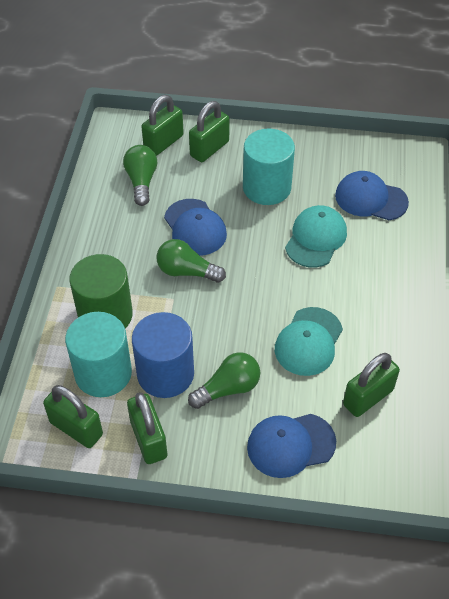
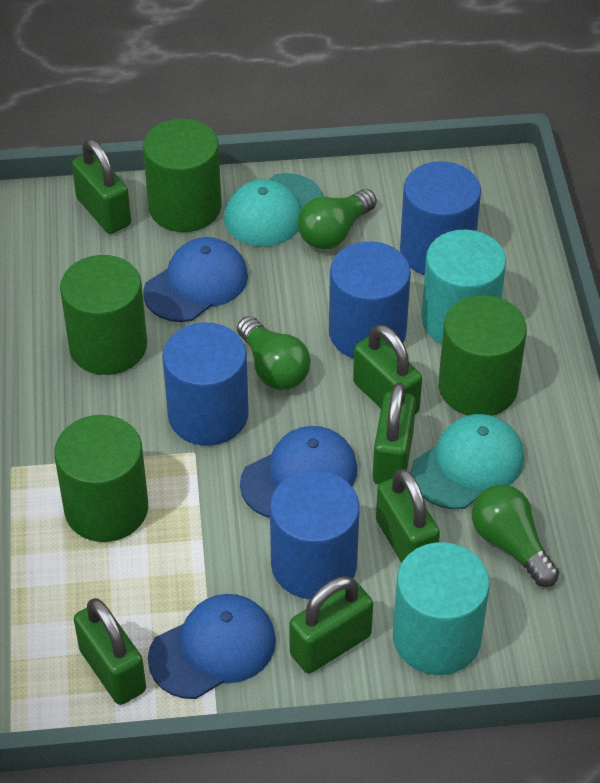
blue cylinder: [132,312,194,398] = 1 -> [163,322,249,446] [270,470,360,599] [329,241,411,359] [400,161,481,275] = 4
green cylinder: [69,254,133,328] = 1 -> [54,415,148,542] [60,255,147,375] [143,119,221,232] [438,295,527,416] = 4
green padlock: [43,385,103,448] [127,392,168,464] [141,95,184,156] [189,101,229,162] [343,353,400,417] = 5 -> [72,139,131,234] [74,598,146,705] [289,576,373,673] [353,324,422,414] [373,383,416,485] [376,469,440,563] = 6

